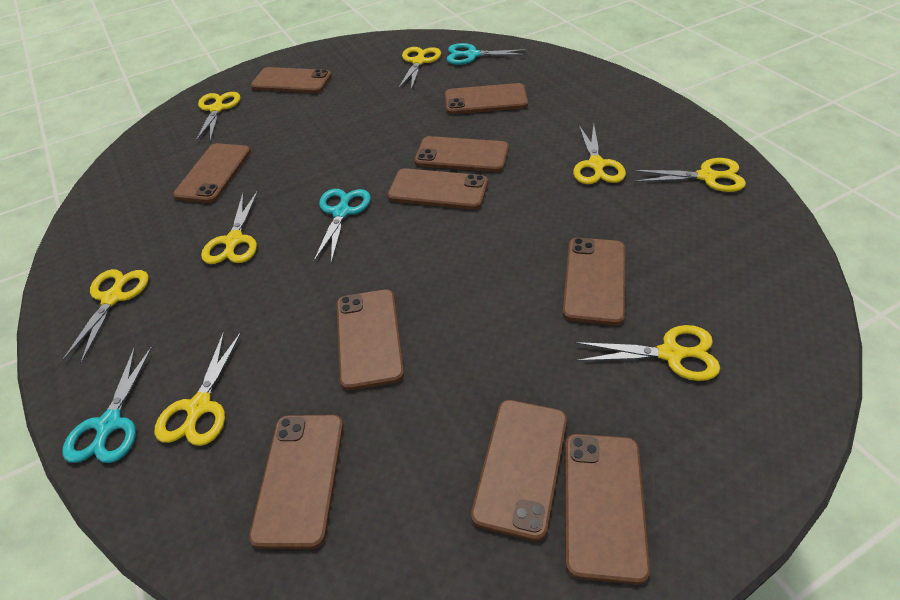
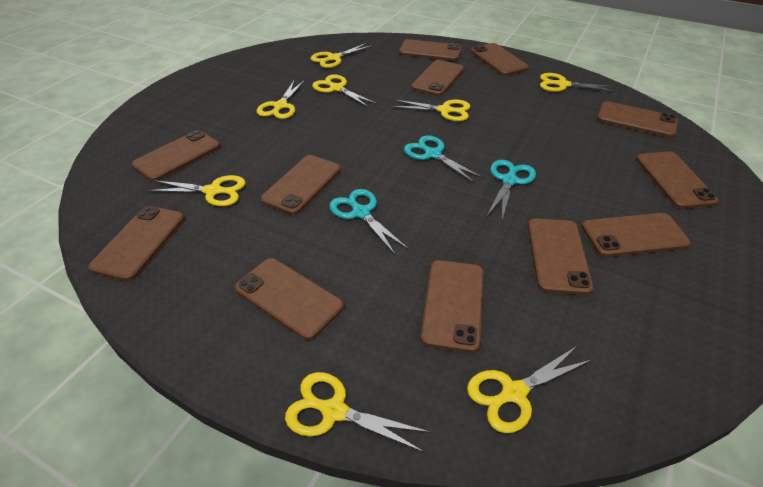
brown phone: [173,143,251,203] [249,415,344,549] [251,67,332,93] [337,289,404,390] [388,168,488,210] [414,136,509,172] [445,83,528,114] [471,400,567,541] [563,238,625,325] [565,434,650,584] = 10 -> [88,206,185,281] [132,130,220,181] [235,258,344,340] [261,155,341,215] [399,39,462,61] [411,60,464,96] [420,260,484,353] [471,43,529,76] [528,218,593,295] [582,213,691,257] [597,101,678,138] [636,151,718,209] = 12

